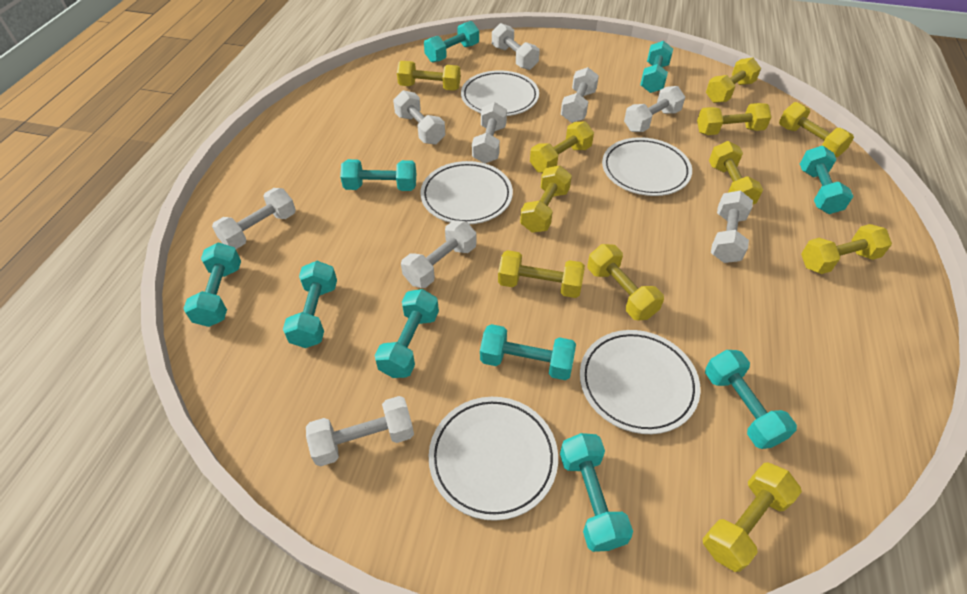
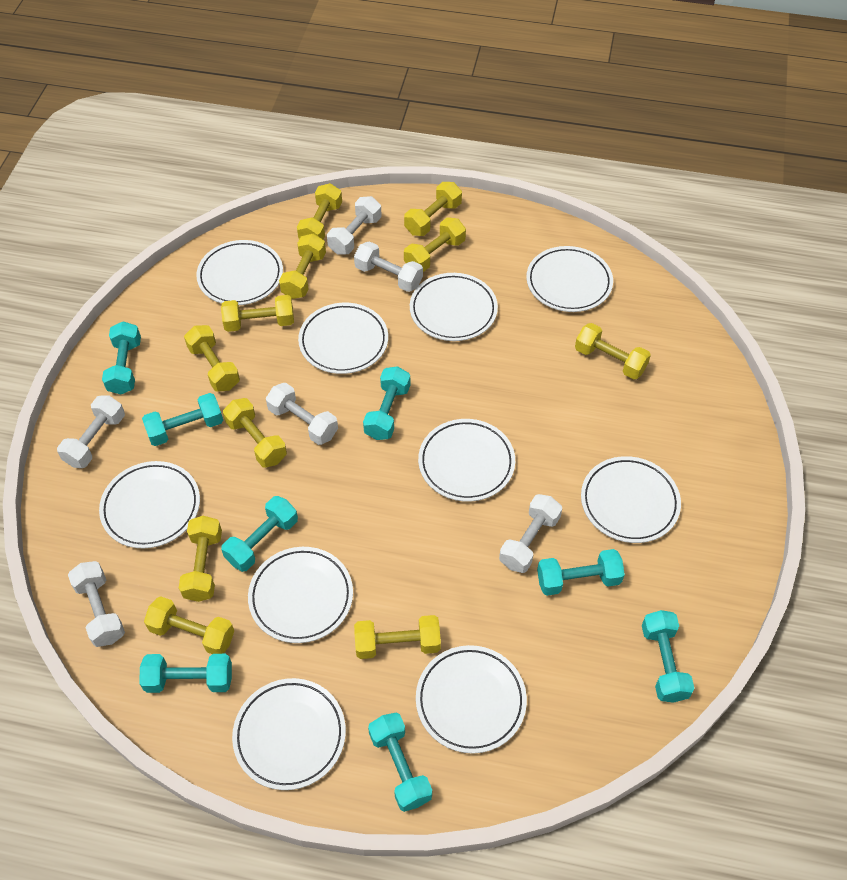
turquoise dumbbell: [183,242,241,327] [283,261,337,348] [340,159,416,191] [375,289,439,378] [424,21,479,63] [480,324,576,380] [560,433,633,552] [640,41,673,93] [705,350,797,449] [800,146,853,214] = 10 -> [102,322,141,395] [140,654,232,693] [142,393,223,446] [221,496,298,572] [363,366,410,440] [368,713,432,812] [537,549,625,596] [642,610,694,703] = 8
white dumbbell: [212,188,296,249] [306,396,414,467] [393,90,445,145] [401,220,476,288] [472,102,507,163] [492,23,540,70] [561,67,599,123] [624,86,685,132] [711,191,753,263] = 9 -> [57,395,125,468] [68,561,125,647] [266,383,338,445] [327,196,382,255] [354,241,423,292] [499,494,562,573] = 6
white plate: [420,161,513,224] [429,397,558,521] [461,70,539,116] [580,330,700,434] [602,137,692,196] = 5 -> [99,461,200,549] [196,240,283,305] [232,678,346,790] [248,547,353,643] [298,303,388,374] [410,273,498,341] [416,645,527,754] [418,419,515,502] [526,246,613,312] [581,456,681,543] = 10

